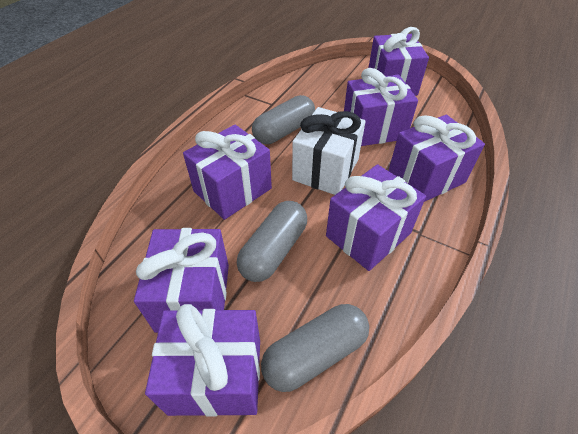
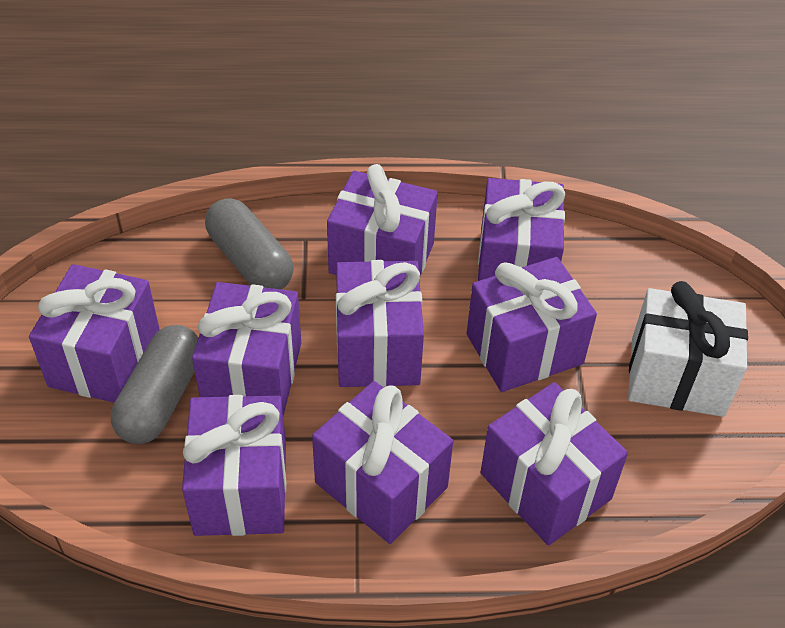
grey capsule: [237,201,307,282] [252,95,315,144] [261,304,369,392] = 3 -> [111,325,198,444] [205,198,293,289] = 2
purple gift: [134,228,229,333] [145,304,260,417] [183,125,272,220] [326,164,426,271] [344,68,418,146] [369,27,429,96] [388,115,485,202] = 7 -> [29,264,160,403] [182,395,286,536] [192,282,301,416] [312,381,453,544] [327,164,438,278] [336,260,424,387] [467,257,597,392] [478,178,566,281] [480,382,628,545] = 9

